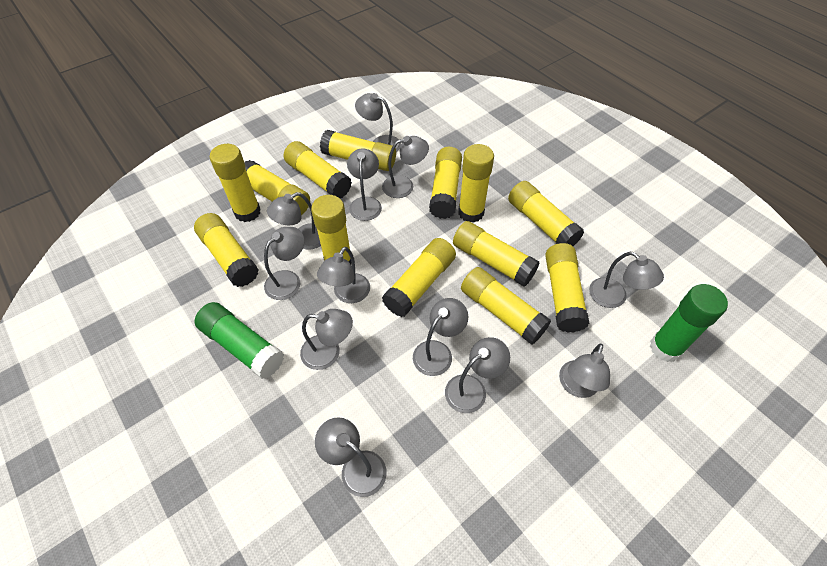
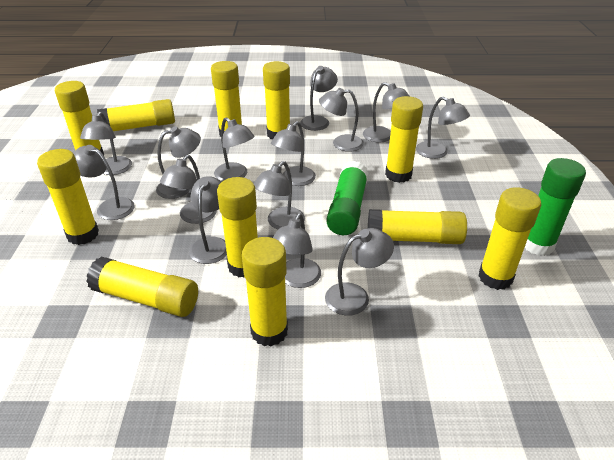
grey lamp: [264,227,304,300] [267,192,321,250] [300,309,353,370] [315,417,387,497] [317,247,370,303] [347,148,382,221] [355,93,401,152] [382,136,429,198] [413,298,468,376] [445,337,510,413] [559,344,610,398] [589,252,664,308] = 12 -> [73,145,135,220] [80,112,132,175] [156,126,201,199] [160,155,217,224] [189,176,227,264] [214,117,255,181] [254,161,305,229] [271,121,316,186] [273,213,321,288] [300,66,338,131] [319,88,364,152] [325,228,394,316] [363,82,409,142] [416,97,470,159] = 14
yellow glue stick: [194,213,258,287] [210,144,261,222] [244,160,310,215] [284,141,352,198] [311,195,352,266] [320,130,396,171] [382,238,456,317] [429,147,462,219] [453,221,540,286] [458,144,494,223] [461,267,551,345] [508,181,584,246] [545,243,589,333] = 13 -> [37,149,99,245] [55,81,104,155] [86,257,198,317] [97,99,175,131] [211,61,242,137] [217,177,258,278] [242,237,288,347] [263,61,290,140] [368,209,467,244] [385,96,423,183] [478,187,541,290] = 11

